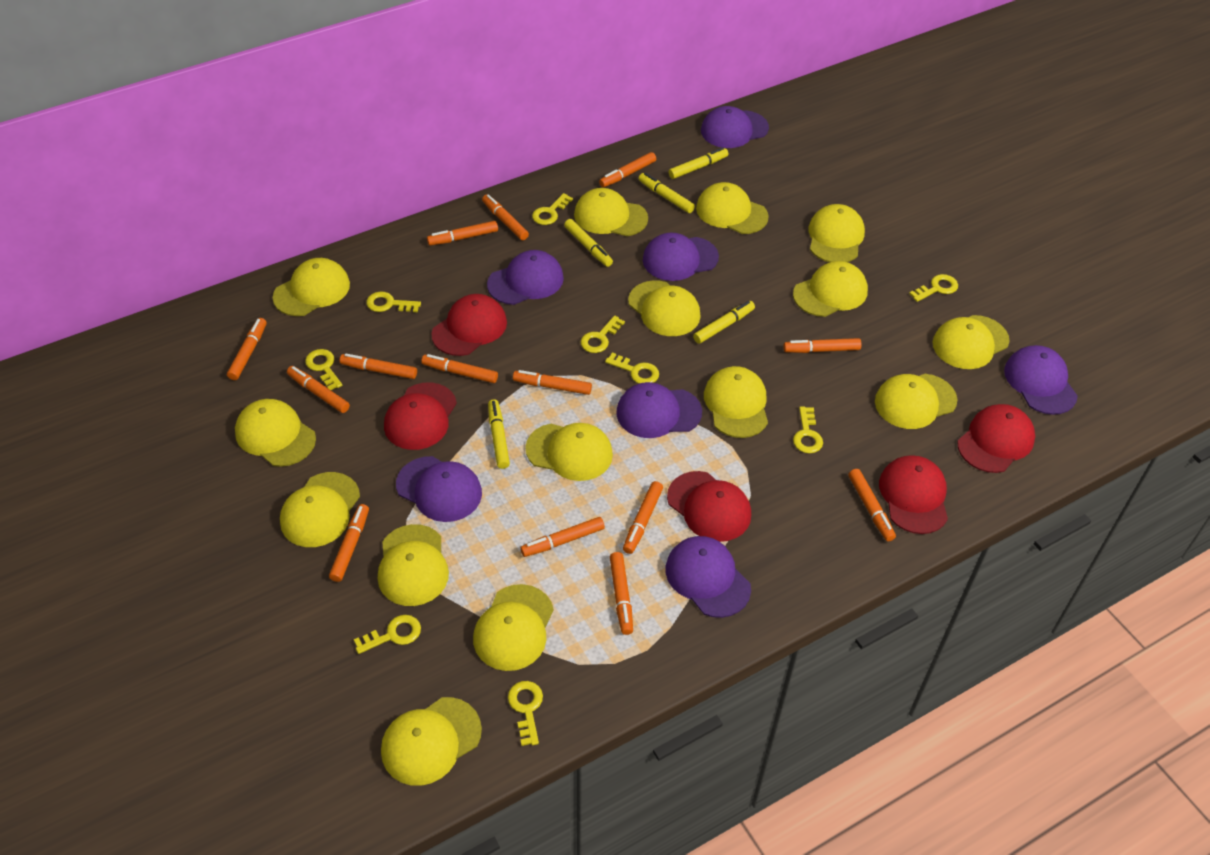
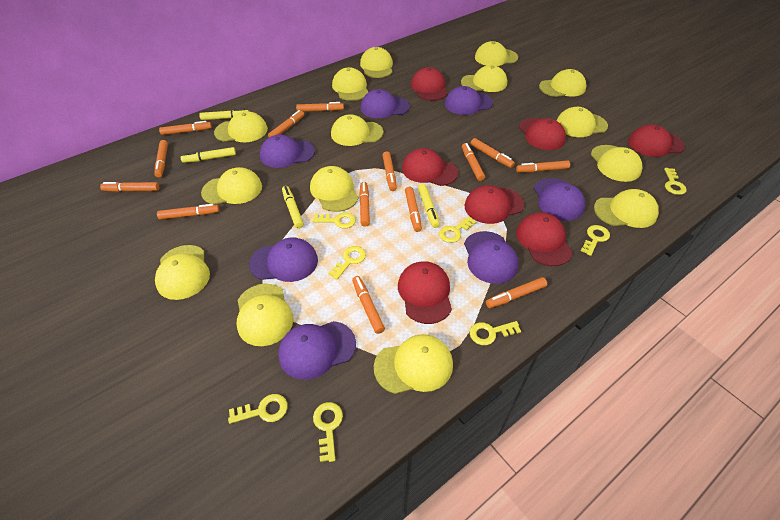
red cap: [384,382,457,450] [431,294,507,356] [667,471,751,542] [879,455,948,534] [957,404,1035,473] = 5 -> [398,261,452,324] [402,148,458,186] [411,67,448,101] [464,185,524,224] [516,212,573,266] [519,118,566,150] [628,125,685,157] = 7
yellow key: [305,349,343,390] [354,615,421,654] [366,291,421,312] [508,681,543,746] [532,193,573,225] [580,316,625,353] [605,352,659,383] [793,406,823,453] [909,274,958,302] = 9 -> [228,394,288,424] [313,212,356,228] [313,402,343,462] [328,246,366,279] [439,216,476,243] [470,321,521,345] [581,225,610,256] [664,168,687,195] = 8
yellow marker: [488,399,510,469] [564,219,613,267] [638,173,695,213] [669,147,728,179] [693,301,755,344] = 5 -> [181,147,236,163] [199,109,248,120] [282,186,304,229] [418,184,440,228] = 4

